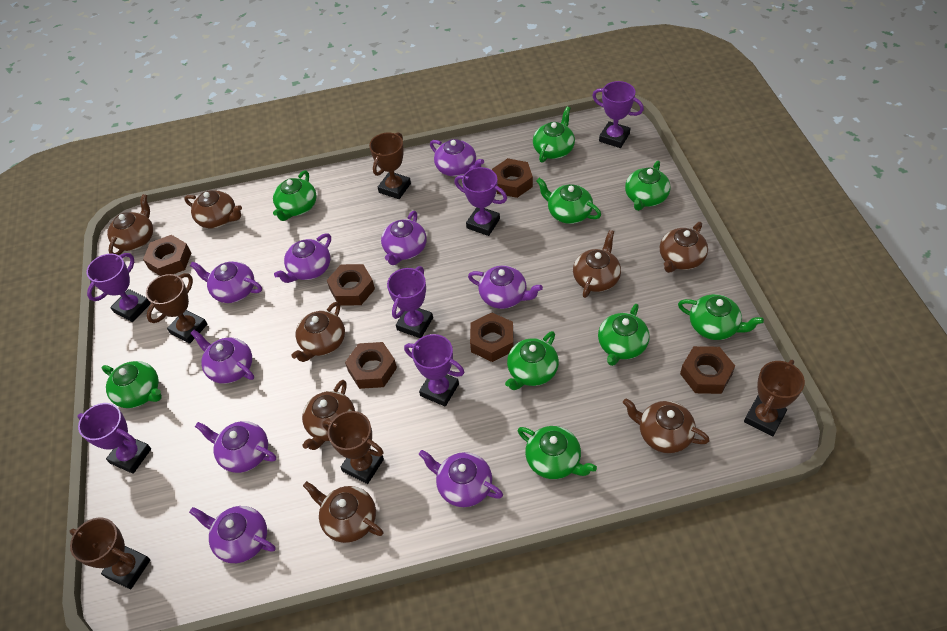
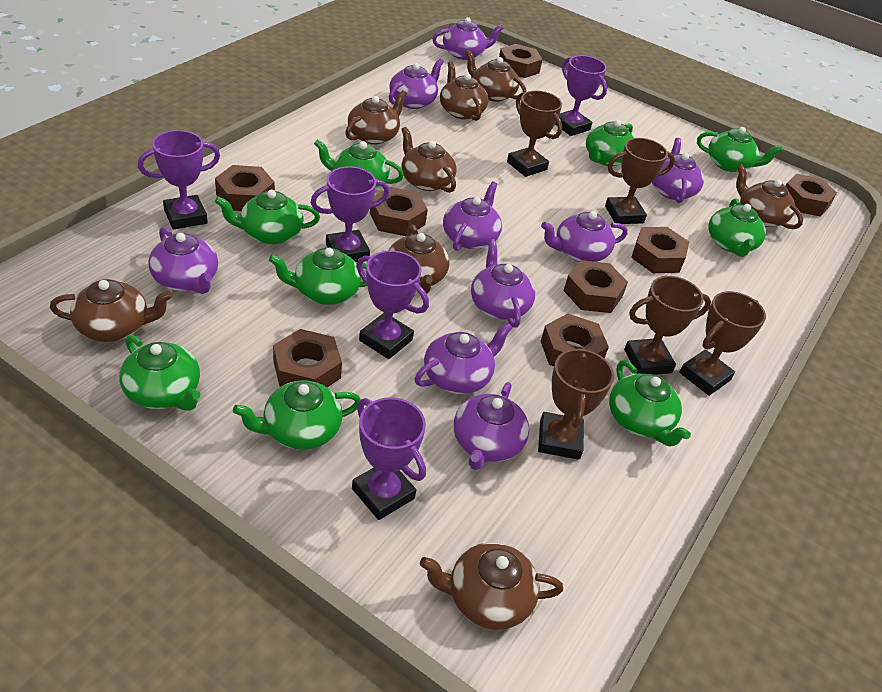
brown nut: [143,235,191,276] [327,264,375,306] [345,342,397,389] [470,312,514,362] [492,158,533,198] [680,346,735,394] = 6 -> [215,165,275,211] [273,329,342,387] [370,187,428,236] [499,44,543,78] [541,313,609,366] [563,260,628,313] [631,227,689,273] [786,174,837,217] = 8
purple trophy: [77,403,151,474] [87,253,151,322] [387,266,433,338] [404,334,465,407] [455,167,507,236] [592,81,644,148] = 6 -> [138,130,220,230] [310,166,389,262] [352,397,426,520] [357,250,429,359] [555,55,607,136] = 5

